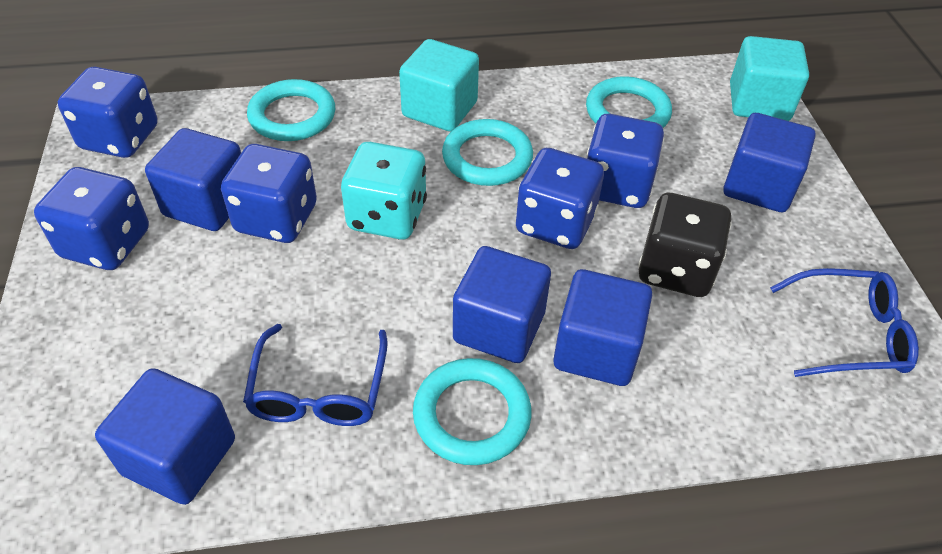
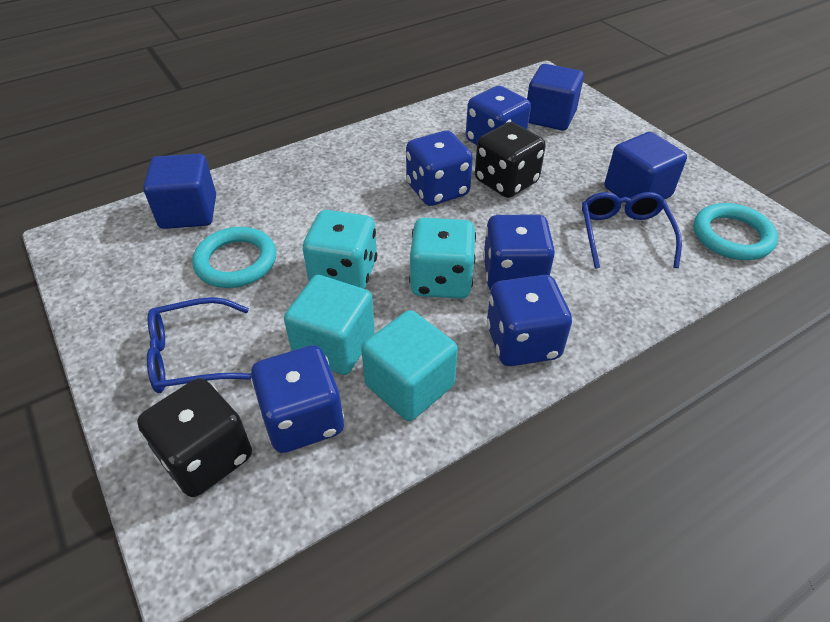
black dice: [638,193,732,297] = 1 -> [137,378,252,497] [475,122,546,198] = 2
blue cube: [95,368,235,505] [145,128,241,231] [453,246,551,363] [553,269,652,386] [723,113,816,212] = 5 -> [143,154,216,229] [527,64,584,131] [604,132,687,203] = 3
turquoise dice: [341,142,427,240] = 1 -> [303,210,377,289] [409,218,476,299] = 2
turquoise ring: [247,79,335,141] [413,358,532,465] [442,119,533,186] [586,76,672,128] = 4 -> [192,227,276,288] [694,203,778,260] = 2

